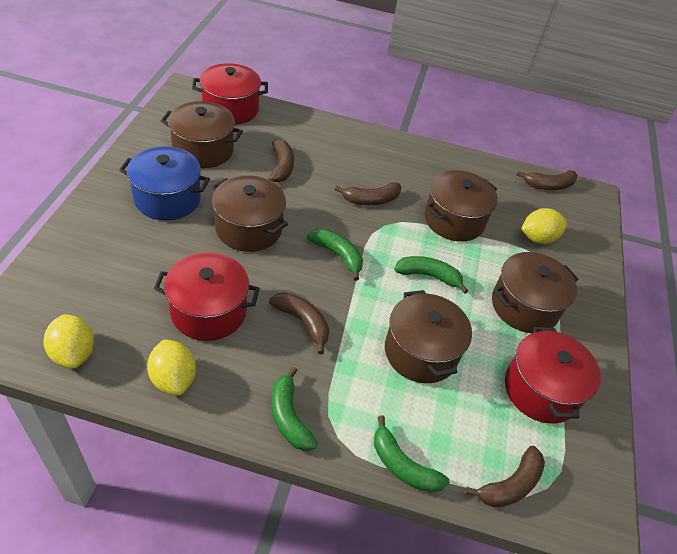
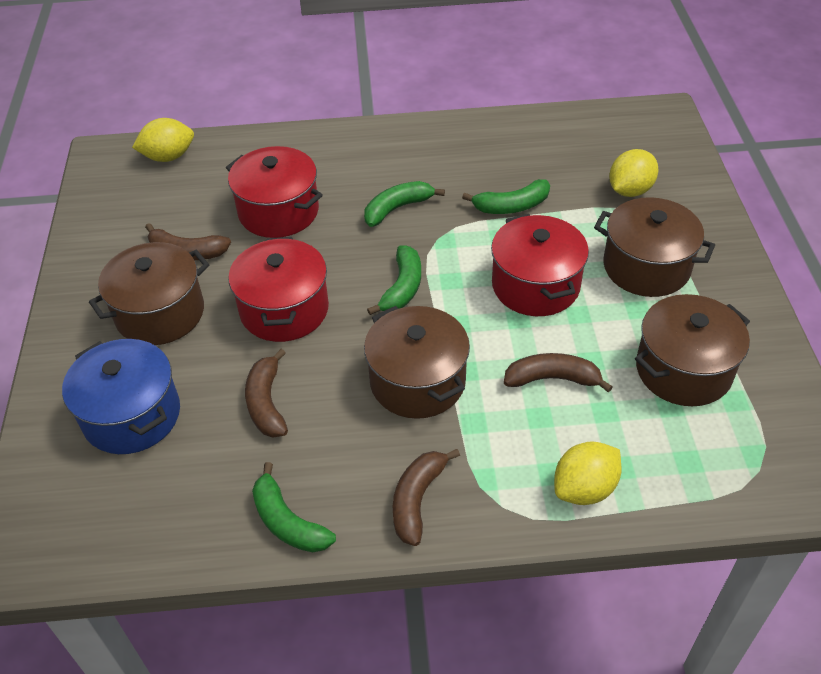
brown banana: [268,139,294,182] [269,293,330,354] [335,182,402,205] [465,446,545,507] [516,170,578,190] = 5 -> [145,223,231,260] [245,349,288,438] [393,449,460,546] [504,353,612,392] = 4
brown pot: [161,101,243,168] [212,175,288,252] [385,290,472,383] [424,170,498,242] [492,252,578,333] = 5 -> [89,242,209,345] [364,306,470,419] [594,197,715,297] [635,294,750,406] = 4

